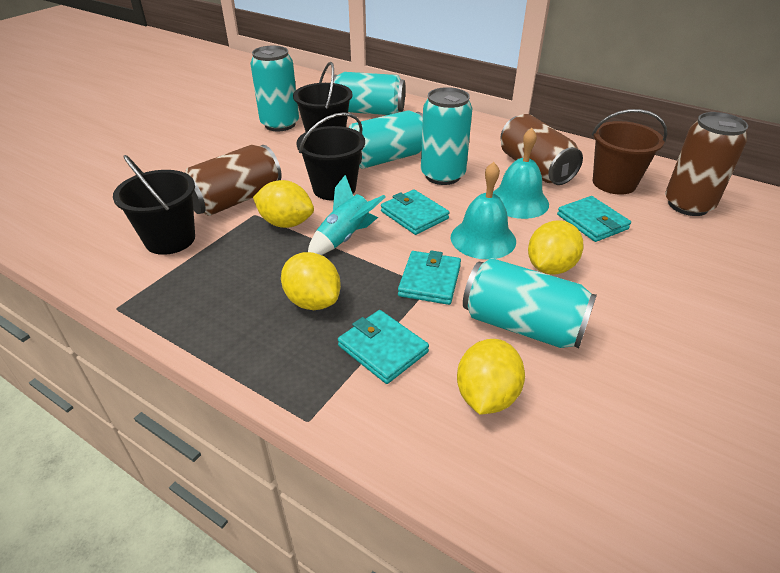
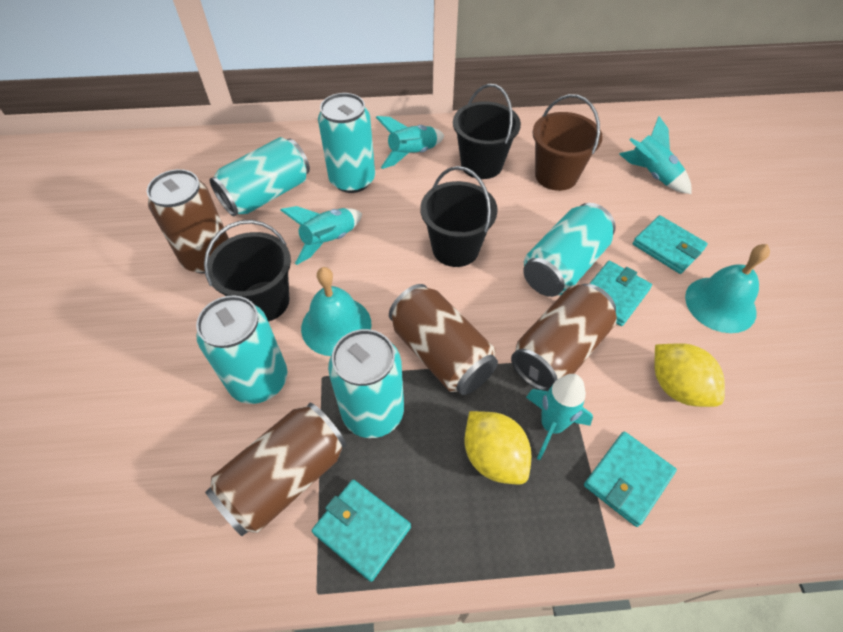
brown can: [185,145,281,216] [500,114,583,185] [665,112,748,216] = 3 -> [147,169,229,274] [205,403,347,536] [389,284,498,395] [511,284,617,391] = 4
turquoise rocket: [308,175,385,255] = 1 -> [281,206,362,265] [375,116,444,169] [526,374,593,460] [619,116,692,194] = 4
yellow lemon: [253,180,314,228] [281,252,341,310] [457,339,525,414] [528,220,584,275] = 4 -> [465,411,531,484] [654,343,725,407] = 2

